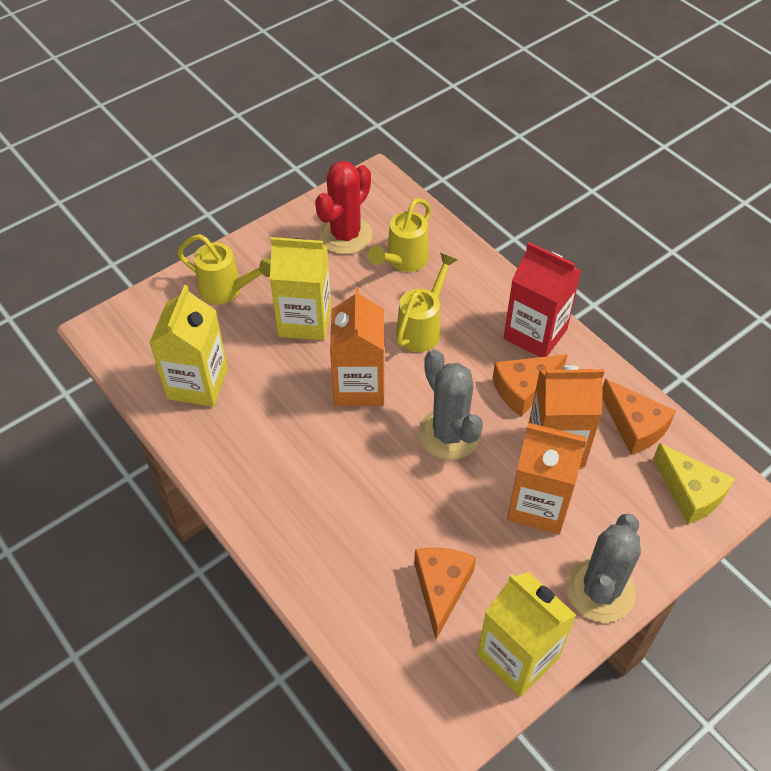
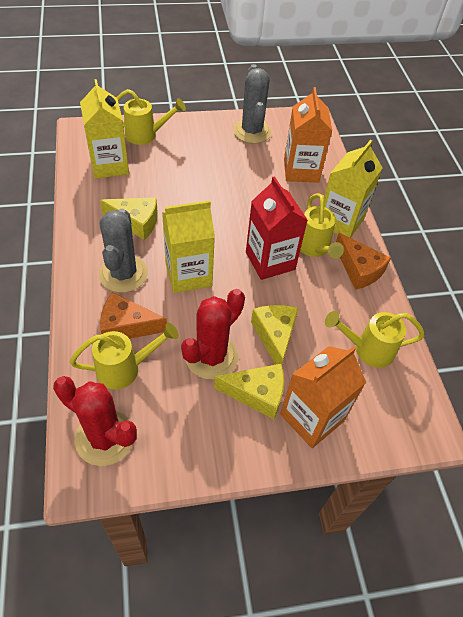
orange carton: [330,287,385,406] [507,423,587,534] [528,365,604,468] = 3 -> [280,346,366,448] [284,87,332,183] = 2
orange cheese: [414,548,476,639] [492,354,568,417] [602,379,676,455] = 3 -> [100,292,167,339] [336,233,391,290] = 2
red cactus: [315,161,373,255] = 1 -> [53,376,137,466] [181,289,245,380] = 2
yellow cheese: [653,443,735,524] = 1 -> [100,197,158,240] [214,364,284,419] [251,305,298,365] = 3
yellow watering can: [177,234,271,304] [368,198,431,272] [396,253,457,352] = 3 -> [70,323,179,390] [116,89,186,145] [300,193,344,259] [325,311,425,368] = 4

